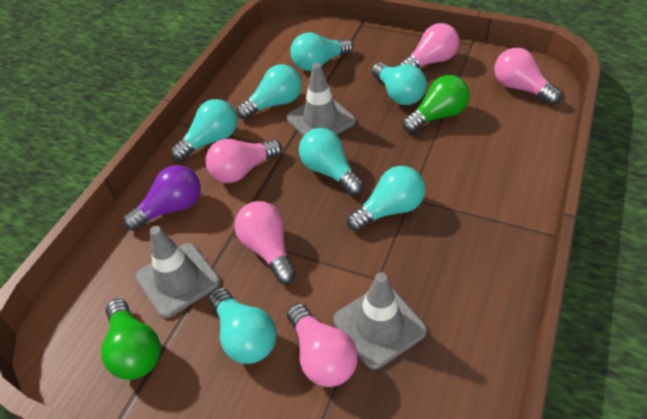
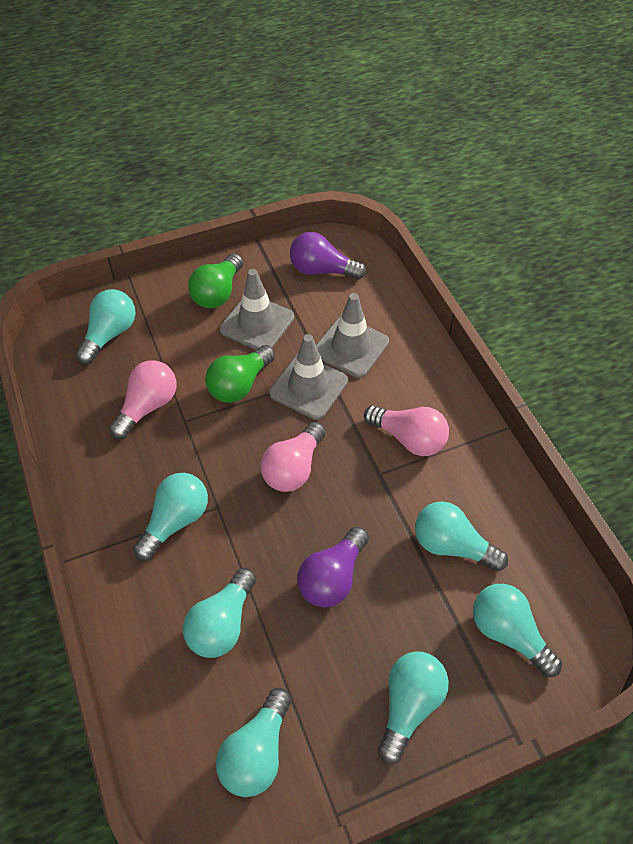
pink light bulb: [206,139,282,183] [235,201,296,284] [287,303,358,387] [398,23,459,68] [494,48,562,105] = 5 -> [109,360,176,439] [260,422,325,492] [364,405,449,456] = 3
purple light bulb: [123,165,201,231] = 1 -> [290,232,366,280] [297,527,369,607] = 2

